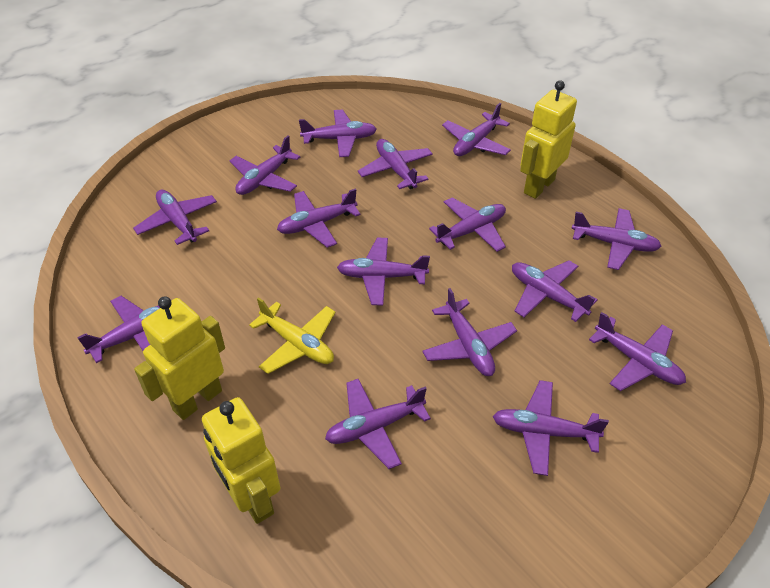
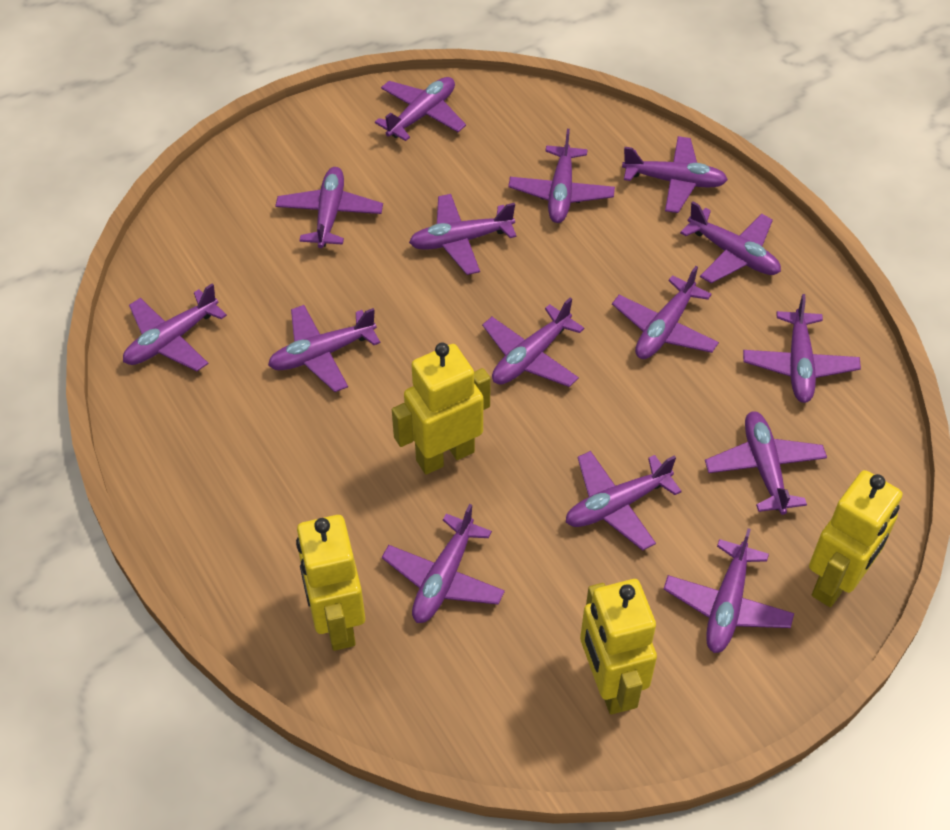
yellow plane: [249,297,336,374] = 1 -> none = 0
yellow robot: [134,296,225,420] [202,397,280,524] [520,80,577,199] = 3 -> [296,515,365,651] [392,343,491,475] [580,579,657,715] [809,470,902,607] = 4

